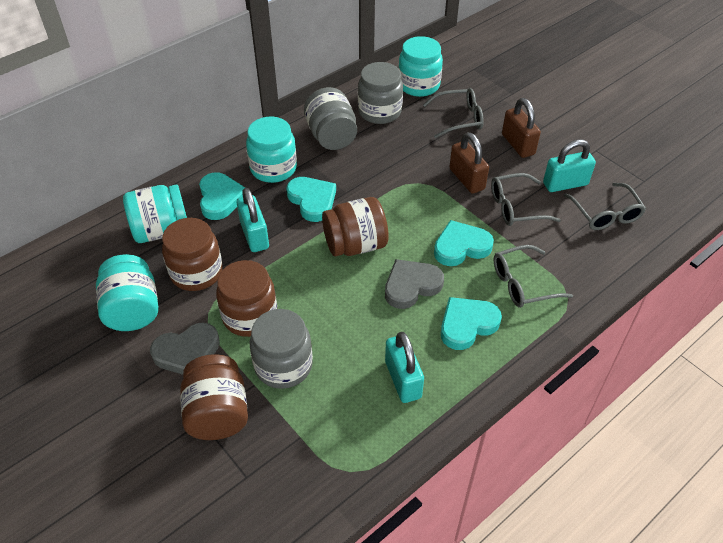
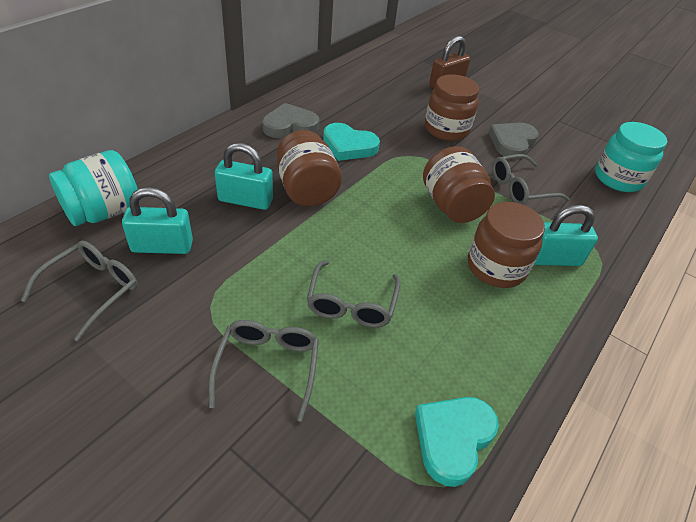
brown padlock: [449,132,489,194] [502,98,541,158] = 2 -> [429,36,470,89] = 1
grey jar: [250,309,313,389] [304,87,357,150] [358,62,403,124] = 3 -> none = 0
turquoise heart: [199,172,245,220] [286,177,336,222] [434,220,494,266] [441,297,502,350] = 4 -> [323,123,380,161] [415,397,499,487] = 2
turquoise jar: [96,254,159,331] [123,185,187,243] [246,117,297,183] [398,36,443,97] = 4 -> [49,150,140,226] [595,122,667,192] = 2

